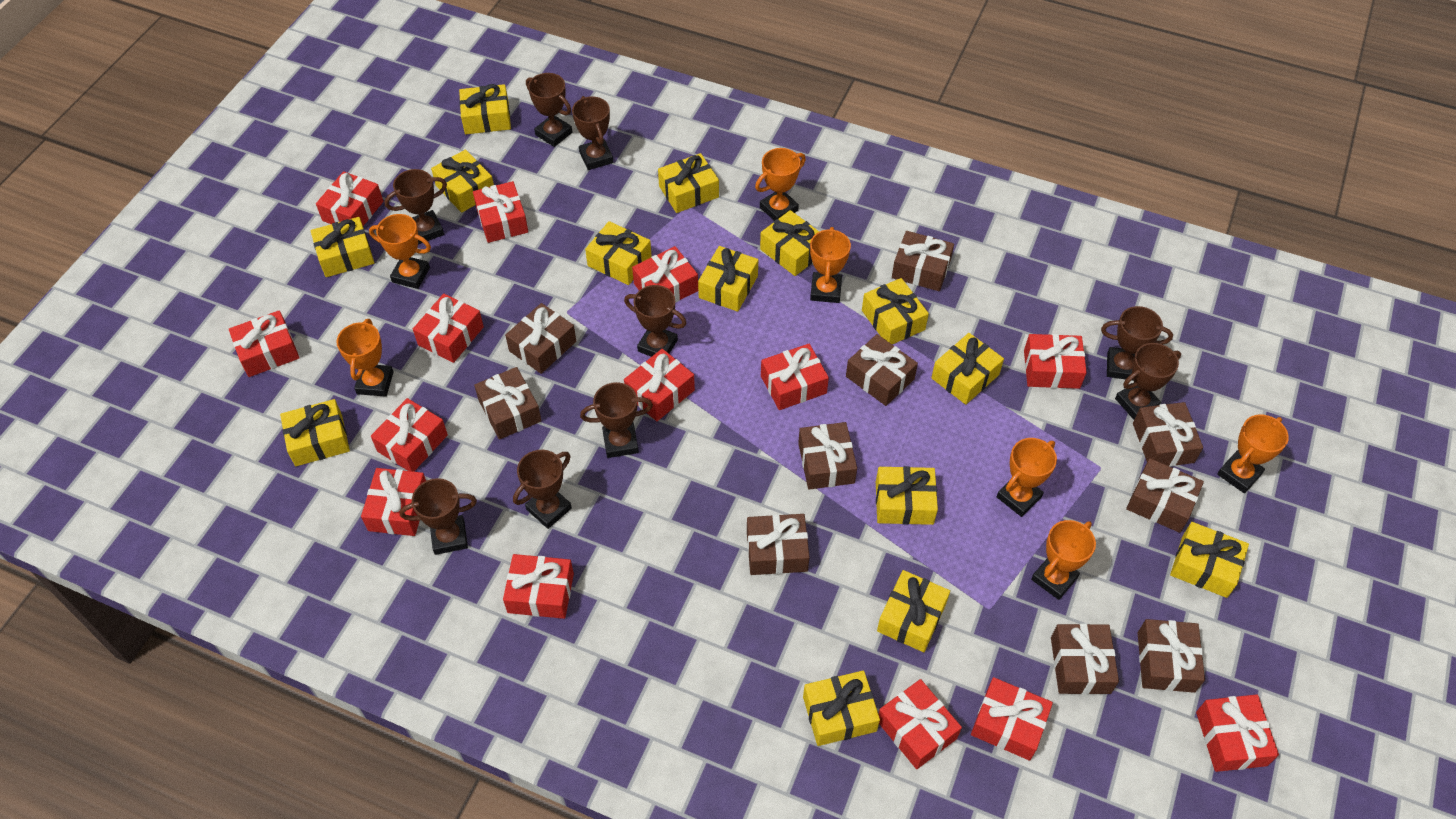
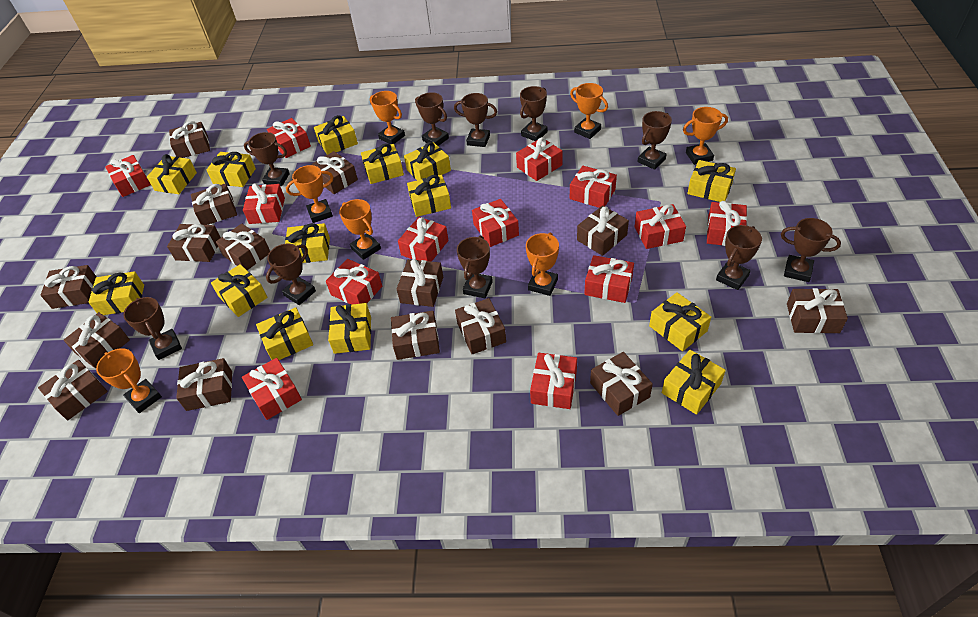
brown gift: [474,367,542,440] [505,303,576,374] [747,514,810,575] [798,422,857,490] [846,334,918,406] [892,231,954,291] [1051,623,1119,695] [1126,458,1204,533] [1133,402,1203,467] [1138,619,1205,693] = 10 -> [38,360,108,420] [40,265,96,309] [64,312,130,368] [167,224,221,262] [169,121,210,158] [176,358,232,411] [191,183,237,225] [216,224,270,270] [311,151,358,194] [391,311,440,360] [397,259,443,307] [455,298,506,354] [577,205,629,256] [590,352,653,416] [787,288,848,333] = 15
brown trophy: [384,169,447,244] [400,478,477,555] [513,450,572,529] [526,73,572,147] [572,96,613,170] [580,382,653,458] [624,285,687,357] [1101,306,1173,381] [1115,343,1181,420] = 9 -> [123,297,182,360] [244,132,290,186] [266,244,316,305] [415,92,449,146] [454,93,497,147] [457,236,493,298] [520,86,548,141] [638,111,672,170] [716,225,762,290] [781,218,841,282] = 10
red gift: [229,310,300,377] [316,171,383,226] [361,468,426,536] [371,398,448,472] [413,294,484,363] [473,181,528,243] [503,554,574,619] [624,349,695,421] [632,246,698,303] [761,344,829,410] [879,679,962,769] [971,677,1053,761] [1024,334,1087,389] [1196,694,1279,772] = 14 -> [105,155,151,197] [242,358,302,420] [243,183,285,224] [267,118,311,158] [326,259,382,305] [398,217,449,262] [472,199,519,247] [516,137,563,181] [530,353,577,409] [570,166,617,208] [584,255,634,303] [635,204,686,249] [707,201,747,246] = 13

